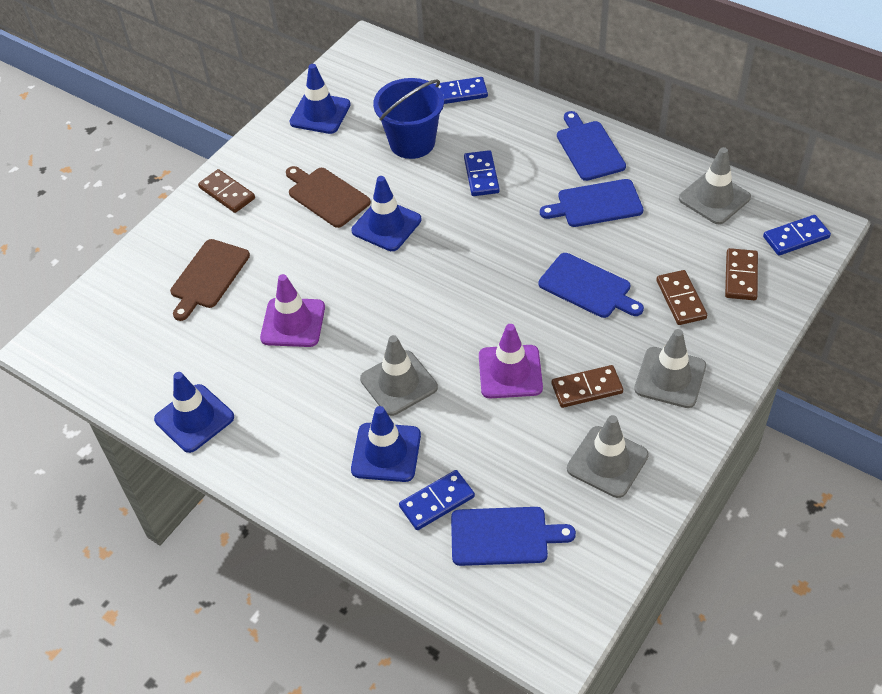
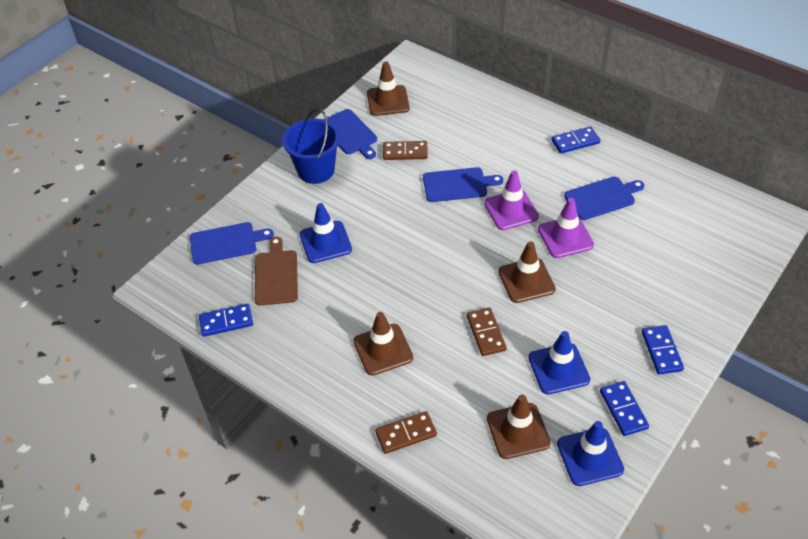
blue traffic cone: [154,372,234,453] [290,64,351,134] [351,406,421,482] [352,176,421,251] = 4 -> [300,203,352,263] [528,331,590,394] [557,421,624,486] = 3
brown cutting board: [170,239,250,321] [286,166,371,228] = 2 -> [255,237,298,306] = 1
brown domino: [198,169,255,213] [552,365,623,408] [656,270,707,325] [725,248,758,300] = 4 -> [375,411,437,454] [383,141,428,160] [467,308,507,356] = 3
brown traffic cone: none = 0 -> [354,312,413,376] [367,62,410,116] [487,395,551,459] [498,242,556,303] = 4
grey traffic cone: [360,335,438,416] [567,415,649,498] [634,329,706,408] [679,147,751,224] = 4 -> none = 0

